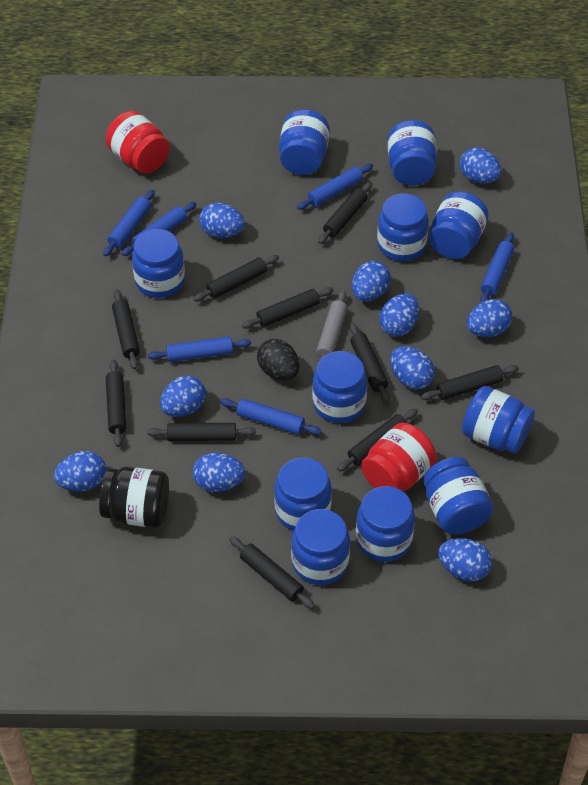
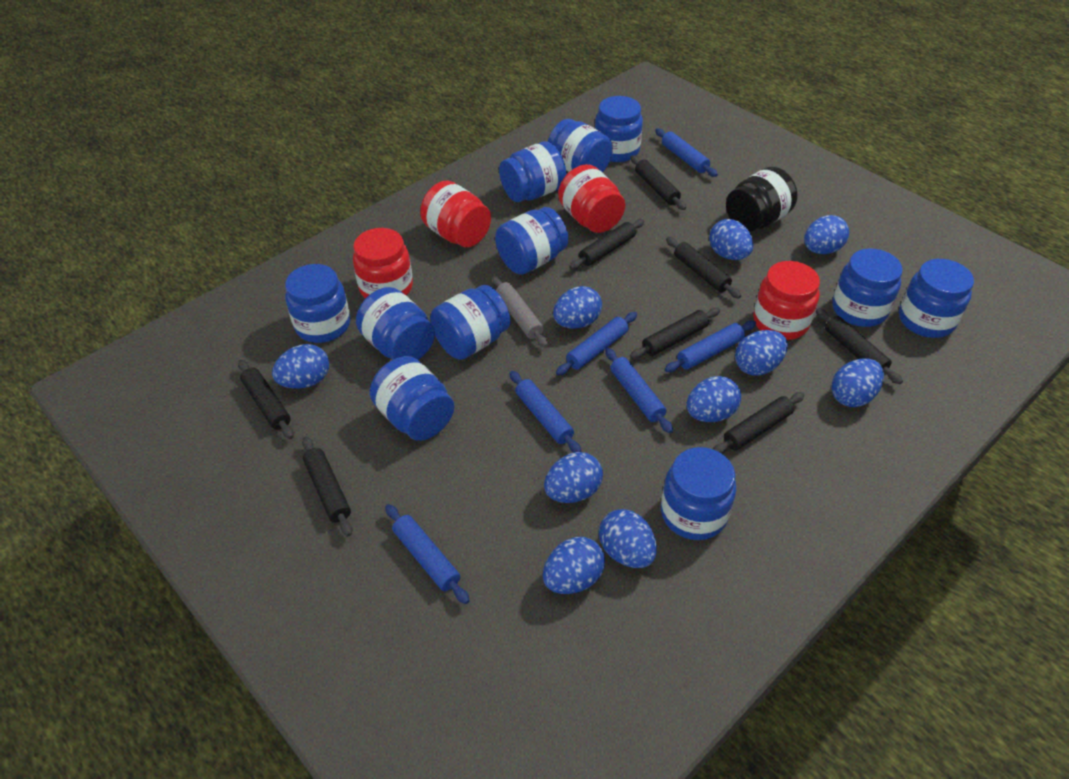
black egg: [257,339,299,381] = 1 -> none = 0
black rolling pin: [106,360,126,447] [112,290,140,369] [147,423,256,441] [193,255,279,302] [229,536,315,609] [242,287,334,329] [318,182,372,244] [337,408,418,472] [349,322,390,403] [421,365,519,400] = 10 -> [238,360,294,439] [302,436,352,537] [569,219,644,269] [630,307,720,359] [631,155,686,210] [666,237,741,299] [713,392,805,454] [816,308,903,384] = 8
red jar: [106,111,170,174] [361,423,436,491] = 2 -> [353,228,413,299] [420,181,491,247] [558,164,625,233] [753,261,820,340] = 4

